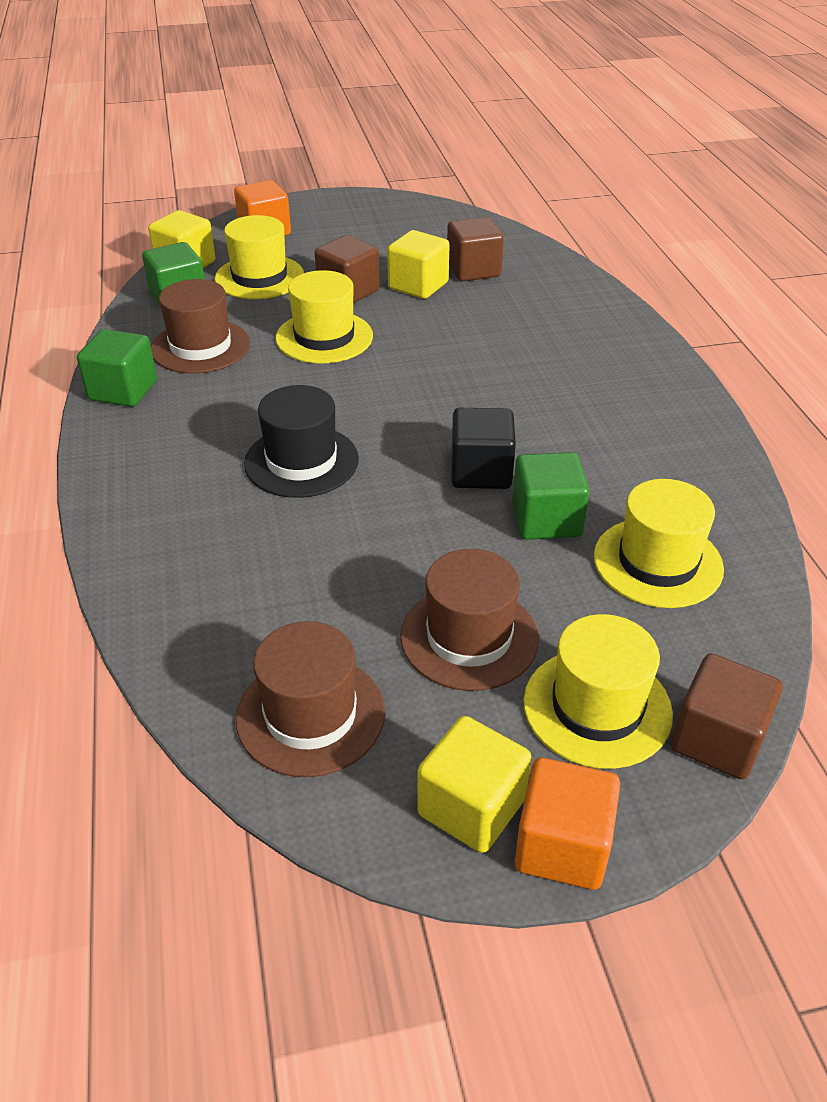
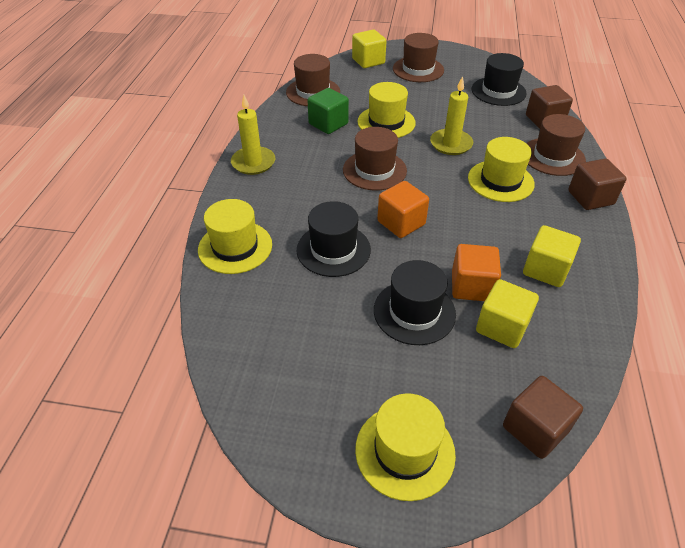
black cube: [451,408,516,489] = 1 -> none = 0
black hat: [244,385,359,498] = 1 -> [297,201,371,277] [374,260,456,345] [472,53,527,106] = 3
brown hat: [151,279,250,374] [236,621,385,777] [400,549,539,691] = 3 -> [286,54,340,106] [343,127,407,191] [393,33,444,82] [527,114,586,176] = 4
green cube: [77,329,157,407] [142,242,205,308] [512,452,589,540] = 3 -> [307,88,349,134] = 1
yellow candle: none = 0 -> [231,95,275,175] [430,76,473,155] = 2

